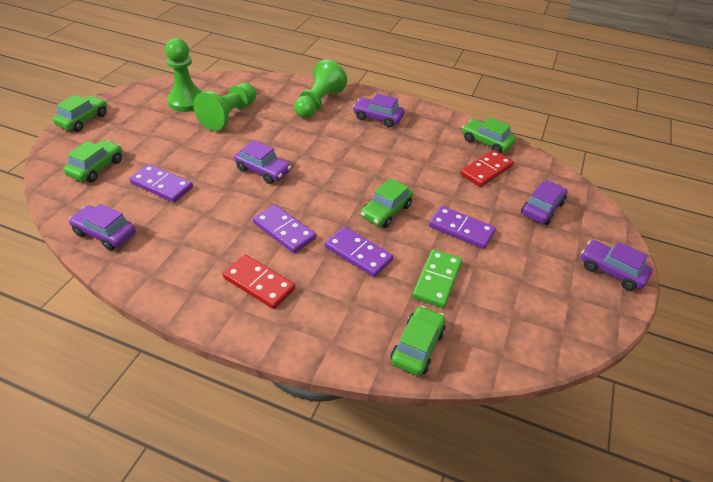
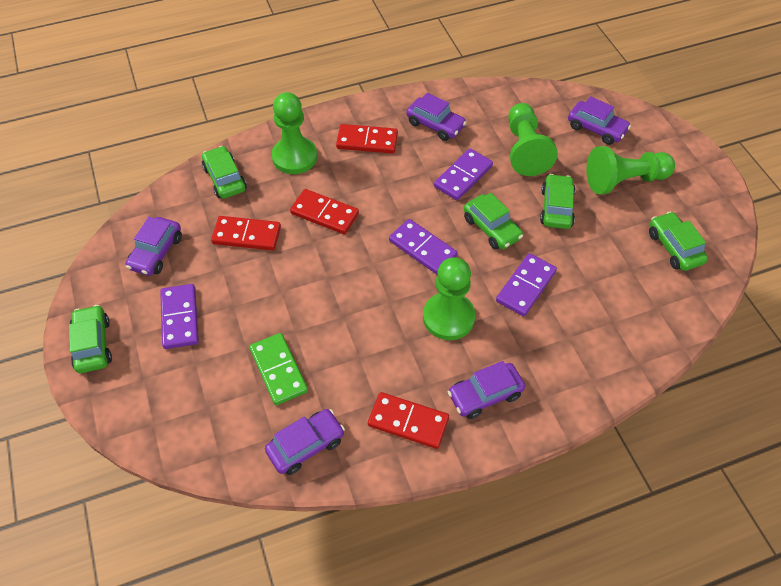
green pawn: [165,38,203,112] [193,83,256,131] [294,59,347,118] = 3 -> [272,92,317,174] [423,257,475,340] [508,103,558,176] [586,146,675,194] = 4
red domino: [223,255,295,309] [460,150,514,187] = 2 -> [211,216,281,251] [290,189,359,234] [336,124,398,154] [368,392,449,449] = 4

